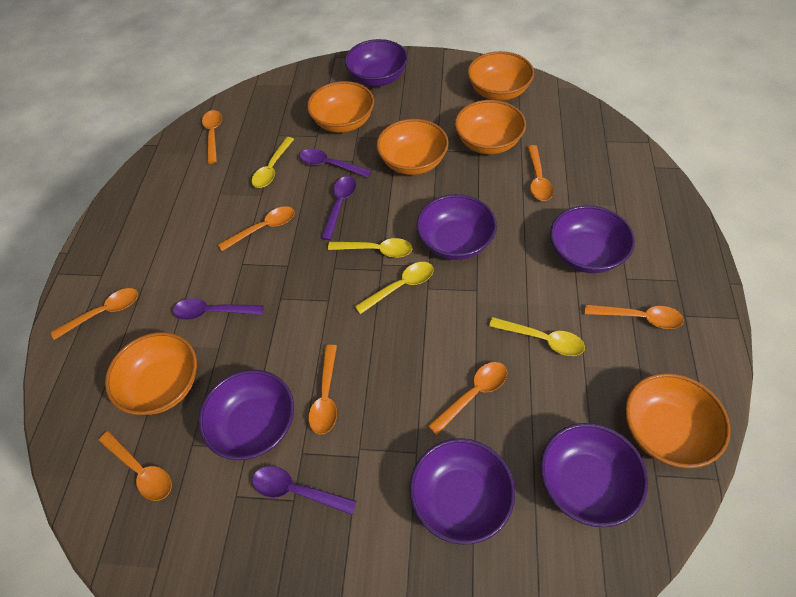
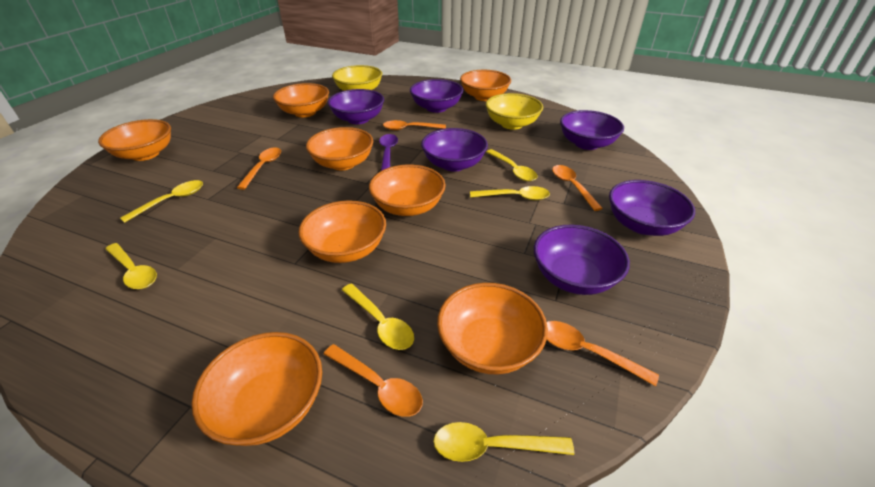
orange bowl: [105,332,197,415] [307,81,374,133] [376,119,449,175] [455,100,526,154] [468,51,534,101] [625,373,731,468] = 6 -> [98,119,171,161] [192,332,322,446] [273,83,329,117] [298,200,386,263] [306,127,373,170] [369,164,446,216] [437,283,548,374] [460,70,511,101] = 8
orange spoon: [51,288,138,340] [99,431,172,501] [202,110,222,164] [218,206,295,251] [309,345,337,435] [428,362,507,435] [528,145,554,201] [585,304,684,329] = 8 -> [237,148,281,190] [324,344,423,417] [383,120,446,130] [547,321,659,386] [552,165,603,211] = 5
purple spoon: [173,298,264,320] [252,466,357,515] [299,149,371,177] [321,176,356,240] = 4 -> [379,134,398,171] = 1
yellow bowl: none = 0 -> [332,65,382,91] [486,93,543,130] = 2
yellow spoon: [251,137,294,188] [328,238,412,258] [355,262,434,314] [489,317,585,356] = 4 -> [105,243,157,289] [120,180,203,223] [342,284,414,350] [434,422,574,462] [470,186,550,200] [486,149,538,181] = 6

